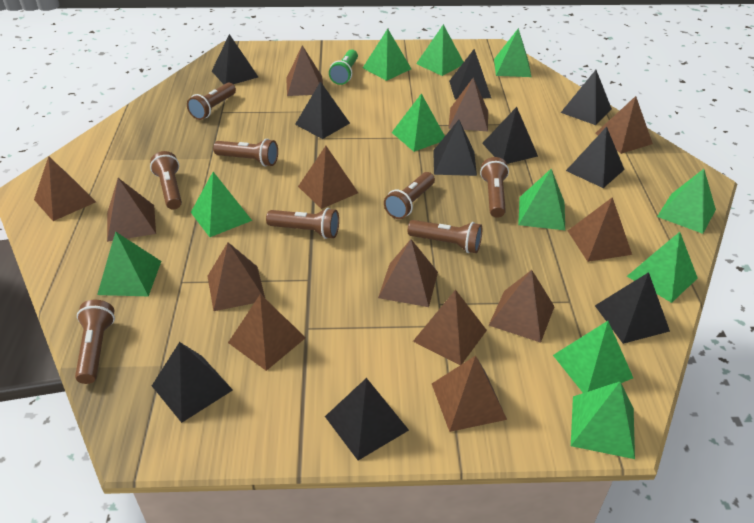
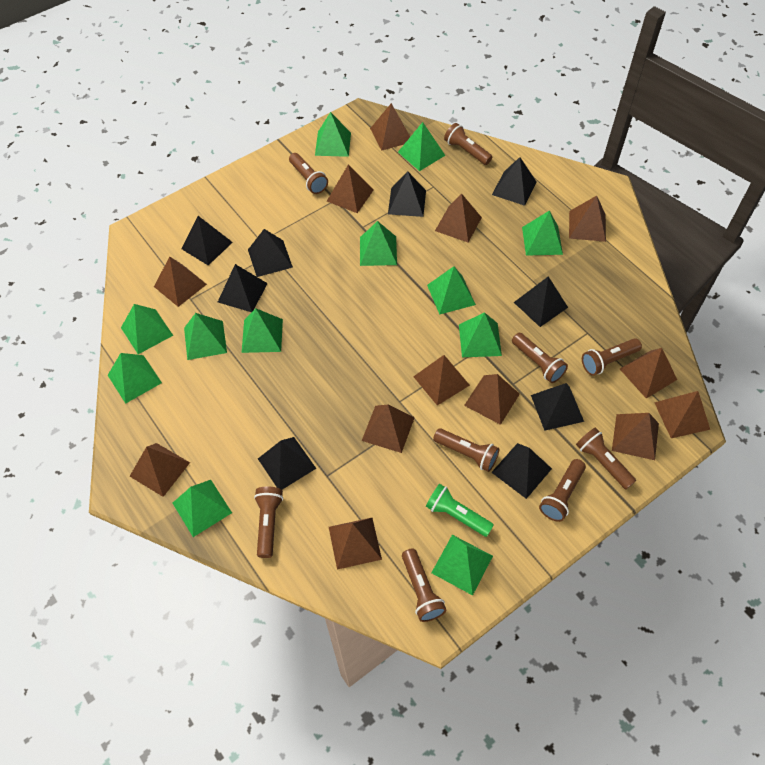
black pyramid: [152,342,233,423] [212,34,258,84] [295,81,350,139] [325,378,409,460] [433,120,477,176] [449,49,491,99] [482,107,538,164] [561,70,612,125] [566,127,625,188] [595,272,670,344] = 10 -> [181,216,233,265] [218,264,268,312] [248,229,293,277] [258,437,316,490] [388,171,426,217] [491,443,552,499] [492,157,537,206] [514,276,568,327] [531,383,584,431] = 9
brown flashlight: [75,300,115,384] [150,151,182,210] [187,83,236,120] [213,139,278,166] [266,208,339,239] [384,172,435,219] [408,220,482,253] [480,157,509,218] = 8 -> [254,487,283,558] [289,153,328,194] [402,548,446,622] [433,428,500,472] [444,123,492,165] [512,333,568,383] [539,459,586,522] [576,428,636,489] [582,338,642,376] = 9
green pyramid: [97,231,161,296] [191,172,252,237] [363,29,411,81] [392,93,445,152] [416,24,463,76] [494,28,531,77] [518,169,565,230] [553,321,633,393] [571,381,635,459] [627,232,698,303] [657,169,716,234] = 11 -> [108,353,162,404] [121,304,173,354] [173,480,232,537] [184,313,227,360] [242,308,283,353] [315,112,351,157] [360,221,397,266] [398,122,445,171] [427,266,476,315] [431,535,493,596] [459,312,502,357] [522,210,563,256] = 12

